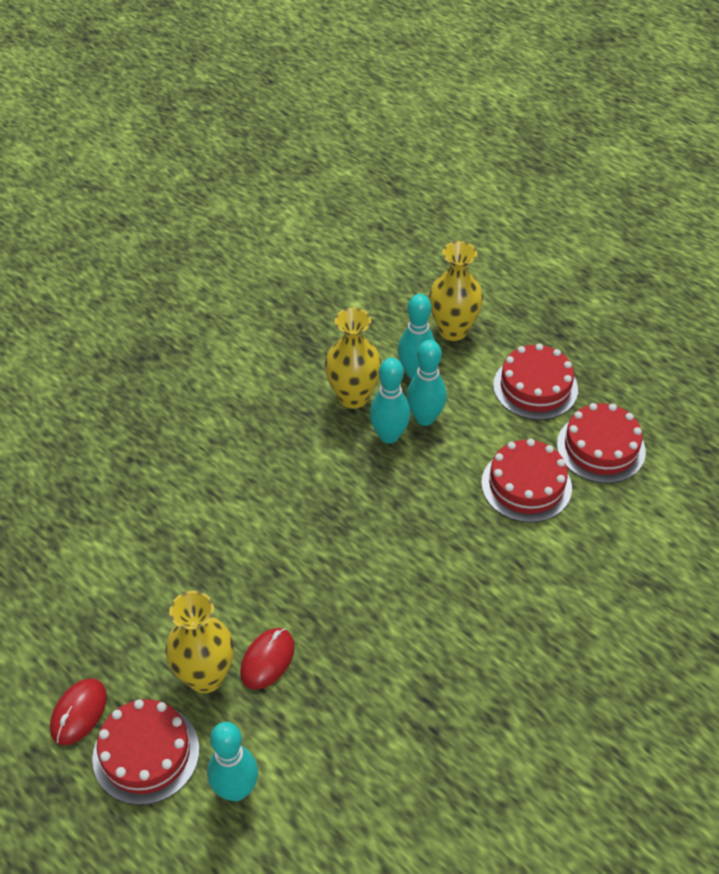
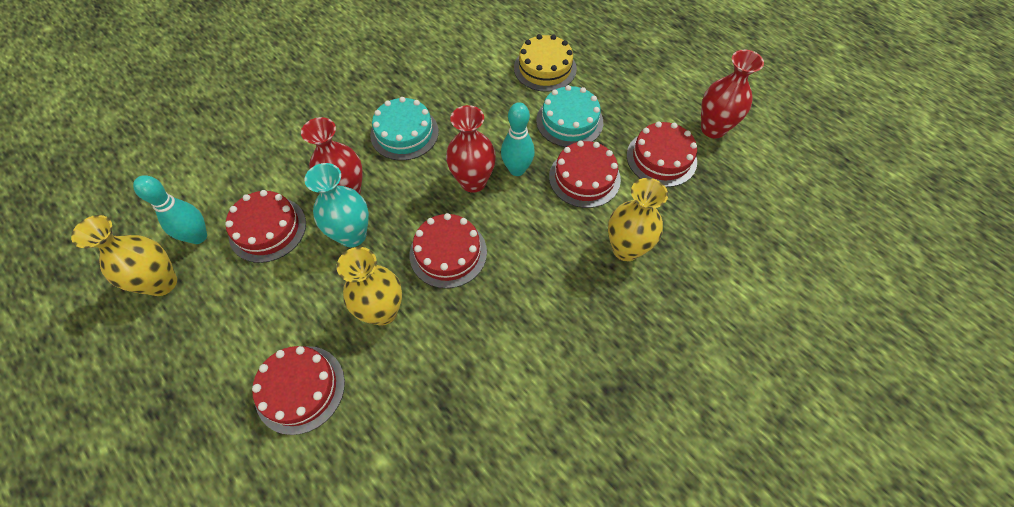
red cake: [92,699,199,805] [481,439,572,523] [493,344,578,420] [557,403,646,483] = 4 -> [225,190,306,263] [252,346,345,435] [410,213,487,289] [549,141,621,208] [627,121,697,187] = 5
red mouse: [50,678,107,745] [240,628,295,690] = 2 -> none = 0
red vase: none = 0 -> [301,117,363,194] [446,105,496,193] [701,50,764,139] = 3
turquoise bowling pin: [207,722,258,801] [370,358,410,444] [398,294,435,379] [406,340,447,426] = 4 -> [133,175,207,244] [501,102,535,176] = 2
turquoise cake: none = 0 -> [370,97,439,160] [536,85,603,147] = 2
turquoise vase: none = 0 -> [304,163,369,247] = 1
yellow cake: none = 0 -> [514,34,577,92] = 1

